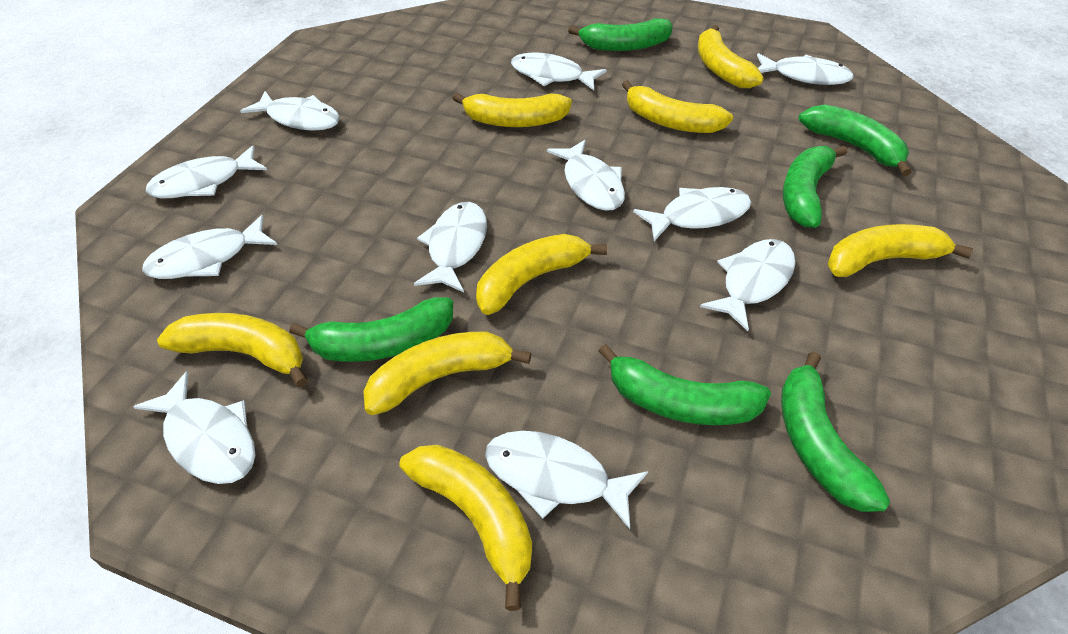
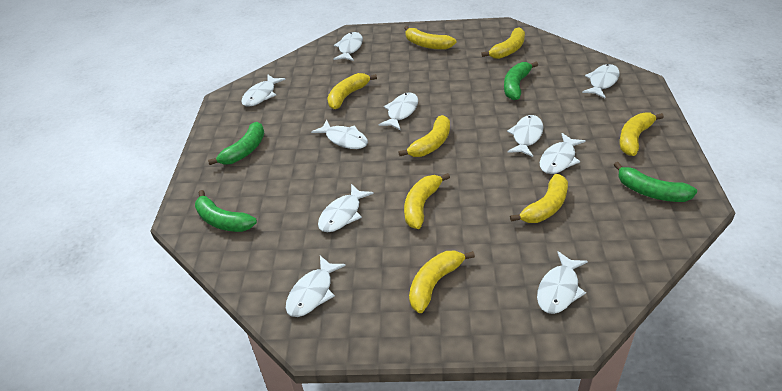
green banana: [289,297,453,362] [568,18,673,51] [598,344,771,425] [781,351,890,512] [783,146,847,228] [799,104,912,176] = 6 -> [195,190,257,232] [208,122,264,165] [504,62,538,100] [614,162,697,202] = 4
white fish: [133,371,255,484] [142,215,277,279] [146,145,267,198] [240,91,340,131] [414,202,487,292] [485,431,648,529] [511,52,606,90] [547,140,625,211] [633,187,751,241] [700,239,796,331] [757,53,854,85] = 11 -> [241,74,286,107] [286,256,346,317] [311,120,368,149] [318,184,374,232] [334,32,363,61] [378,93,418,130] [507,115,543,157] [537,251,588,314] [540,133,586,174] [582,64,620,98] = 10

